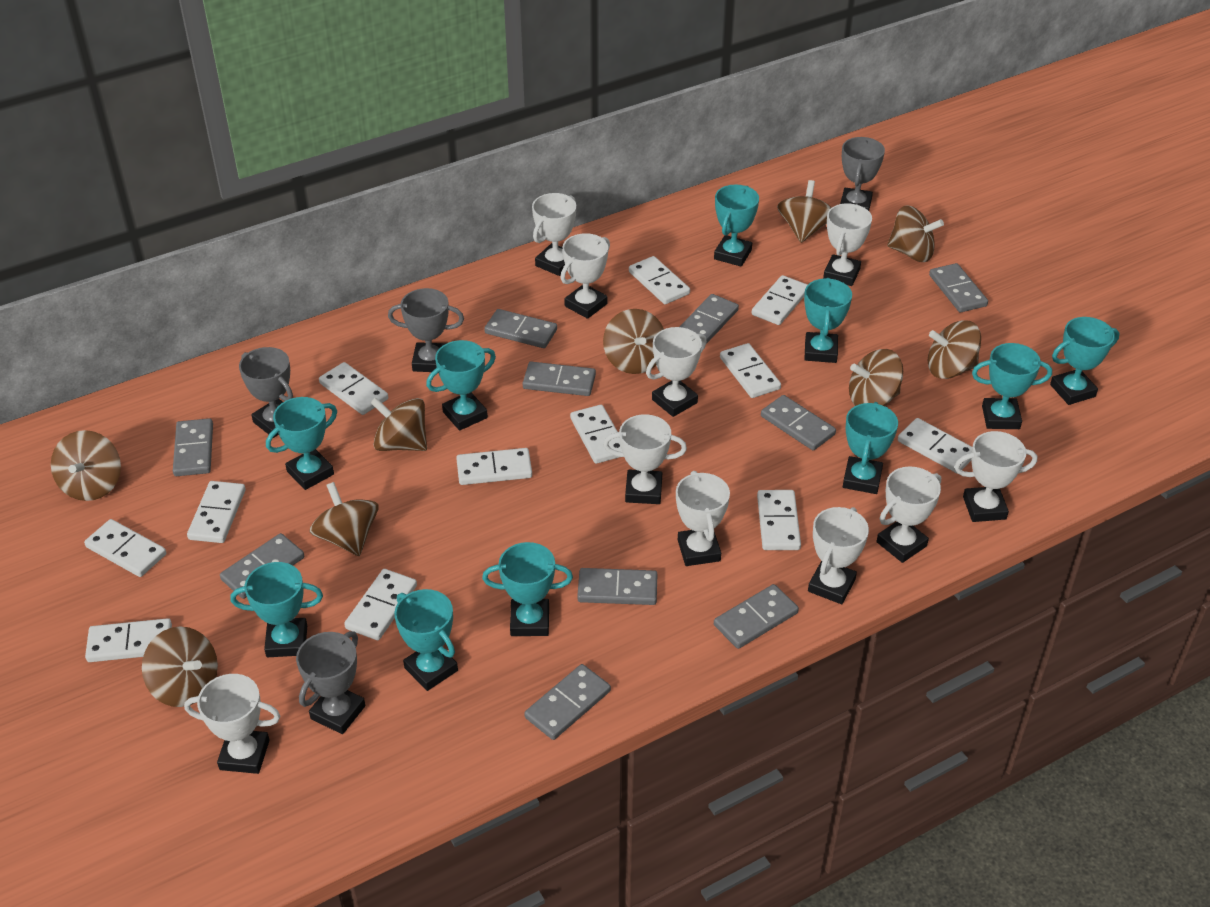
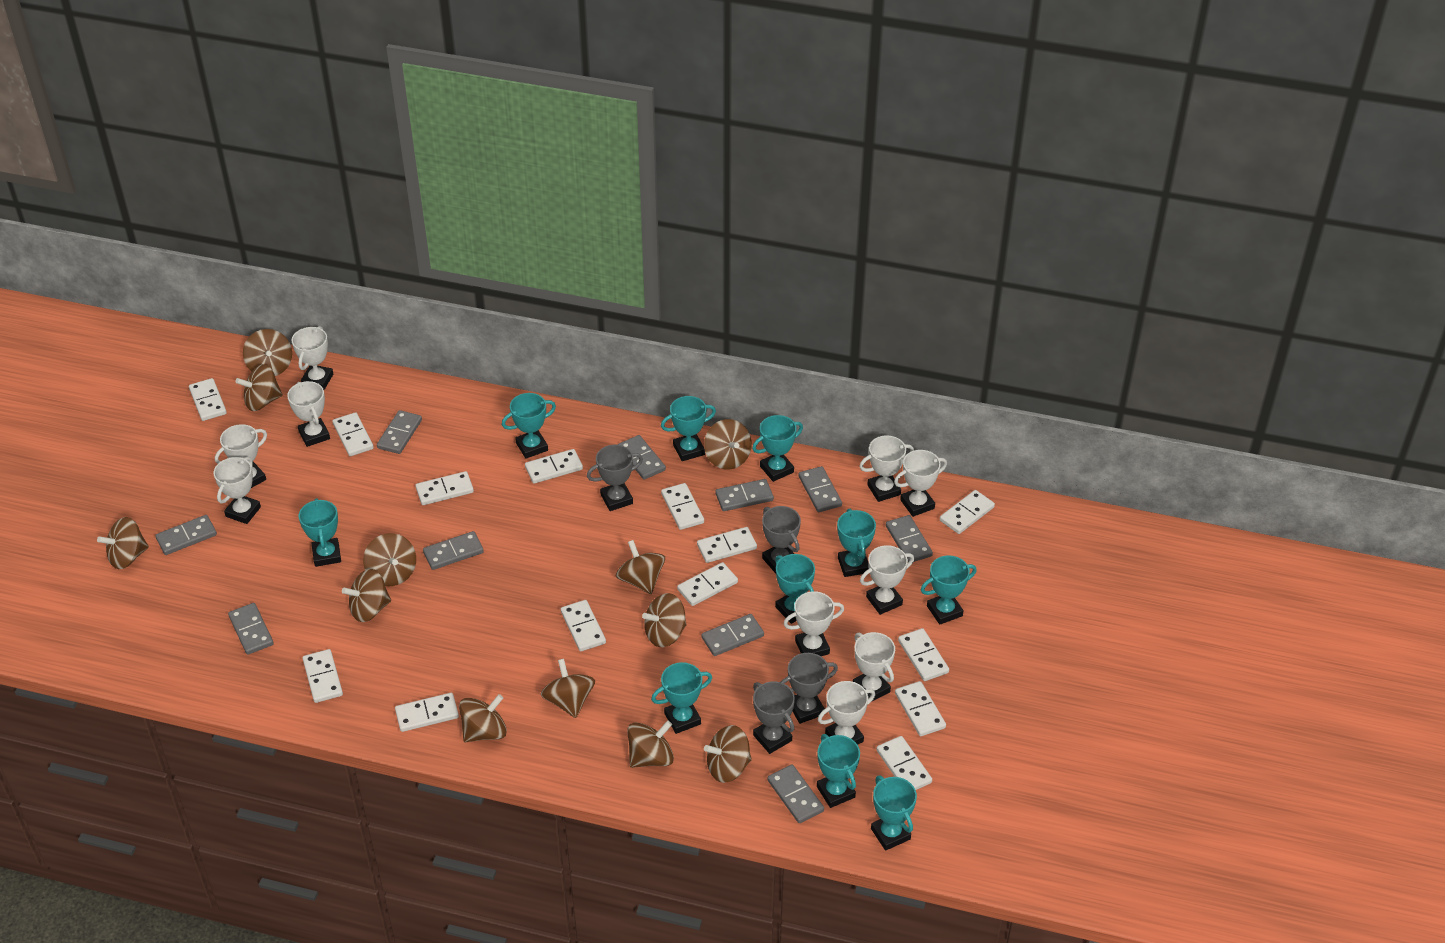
brown spinning top: [51,430,121,501] [142,626,218,707] [309,482,379,556] [370,397,427,451] [603,309,664,374] [777,180,832,243] [849,349,903,406] [887,205,944,262] [928,320,981,379] = 9 -> [97,517,149,569] [235,364,283,411] [243,329,292,376] [342,569,391,622] [363,533,416,586] [459,694,507,742] [541,659,595,718] [616,540,665,594] [627,721,674,768] [642,593,687,647] [704,419,752,470] [704,725,752,783] = 12
white domino: [84,519,166,577] [85,618,172,662] [187,481,246,543] [319,362,388,415] [344,569,417,640] [456,448,532,485] [570,405,622,464] [629,256,690,304] [720,343,781,398] [752,275,808,325] [757,490,801,550] [898,418,972,473] = 12 -> [189,378,227,421] [302,649,343,703] [332,412,374,456] [395,693,459,732] [415,471,474,505] [525,449,583,484] [561,600,606,651] [661,483,704,530] [677,562,738,606] [697,527,757,563] [876,736,932,790] [895,681,946,736] [898,628,949,681] [940,490,995,534] = 14

